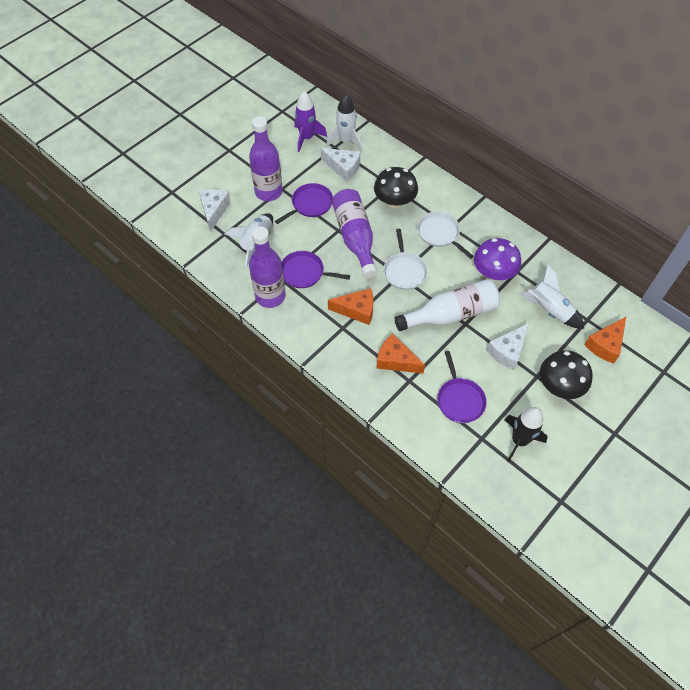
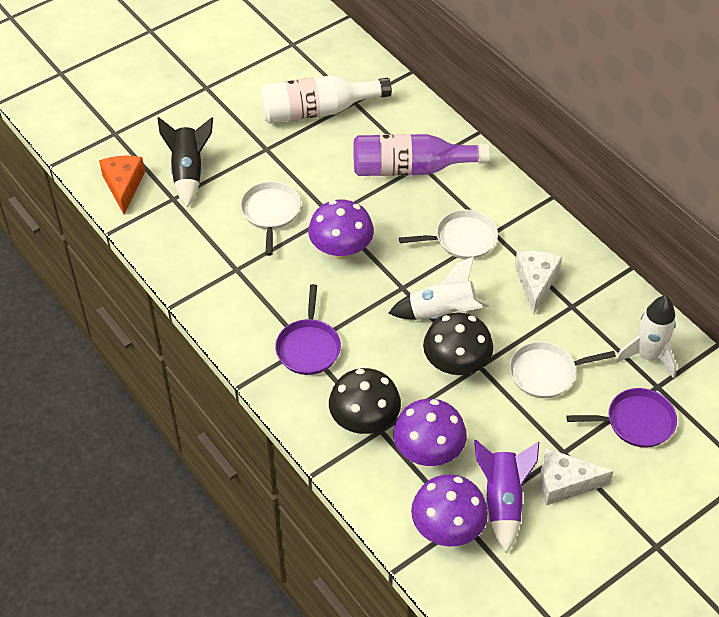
orange cheese: [328,288,374,325] [376,333,425,373] [584,317,626,364] = 3 -> [99,156,145,214] = 1
purple bottle: [249,116,283,201] [249,227,285,308] [332,189,378,279] = 3 -> [354,134,490,176] = 1
purple mushroom: [474,238,521,281] = 1 -> [308,200,374,260] [393,399,467,466] [411,474,488,547] = 3
purple pan: [275,183,333,224] [281,251,350,288] [437,351,487,423] = 3 -> [275,284,341,375] [566,388,677,448] = 2
white cheese: [199,189,231,232] [321,148,360,182] [487,323,529,370] = 3 -> [515,251,562,315] [540,448,614,506] = 2
white pan: [383,229,428,290] [417,211,474,259] = 2 -> [240,181,301,256] [399,210,498,259] [509,341,616,398] = 3
white rocket: [224,213,273,267] [326,94,362,152] [518,264,584,329] = 3 -> [389,256,490,320] [615,296,677,378] = 2

